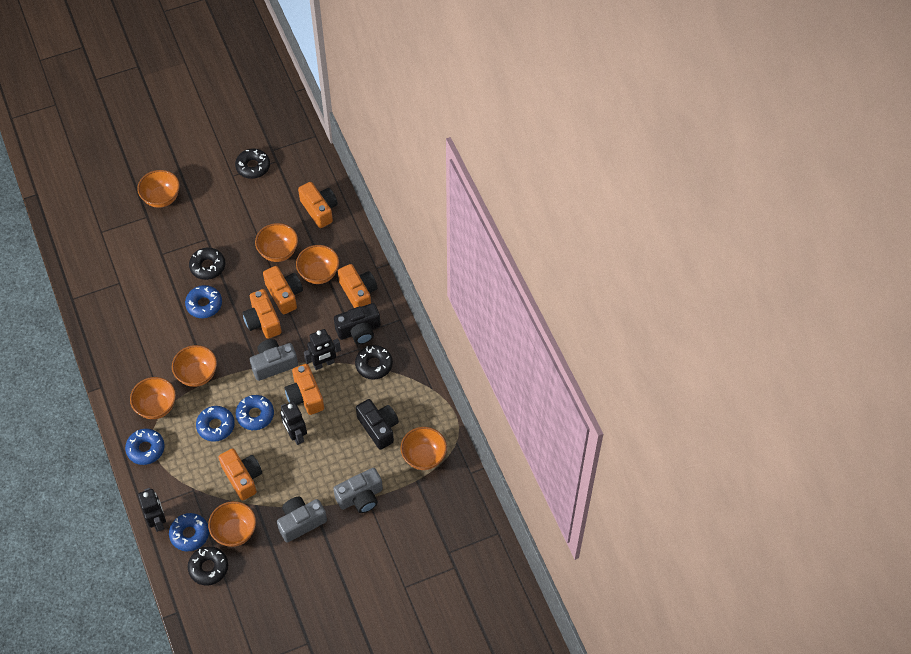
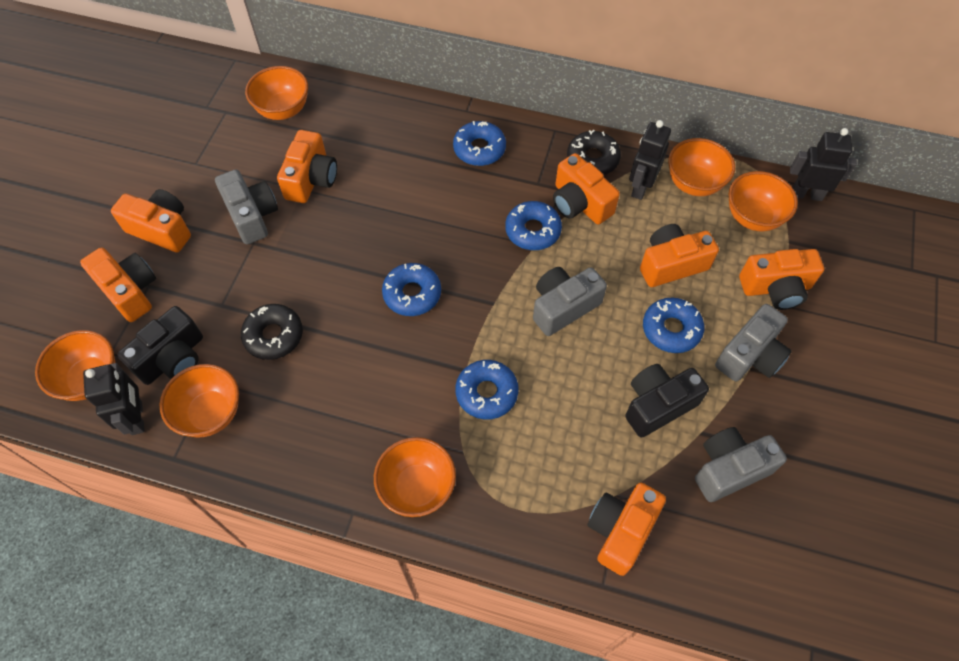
black donut: [188,546,228,586] [189,247,225,280] [235,148,270,179] [355,345,393,380] = 4 -> [241,304,303,360] [567,130,621,175] = 2
grey camera: [250,339,298,381] [277,497,327,543] [333,468,383,513] = 3 -> [215,169,278,244] [533,267,607,336] [695,427,787,502] [715,304,792,381] = 4
orange bowl: [130,377,176,419] [137,170,180,208] [172,345,217,387] [208,501,256,547] [255,223,298,262] [296,245,339,284] [400,427,447,470] = 7 -> [35,330,115,401] [160,364,239,438] [245,66,308,120] [374,437,456,517] [668,138,735,196] [729,171,798,232] = 6
orange camera: [219,448,262,501] [242,289,282,339] [263,266,303,314] [284,364,324,415] [298,182,338,228] [338,264,377,308] = 6 -> [80,248,156,322] [111,189,191,252] [277,130,337,203] [553,153,620,225] [587,483,666,576] [640,224,719,287] [739,249,824,310] = 7

